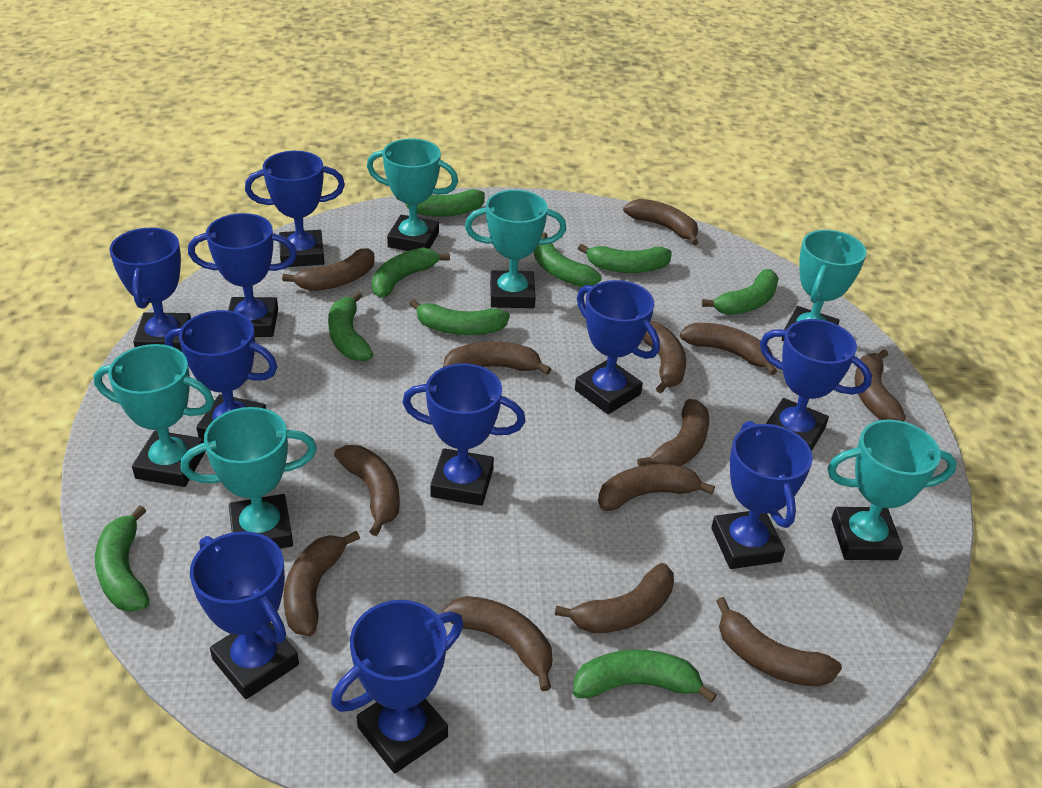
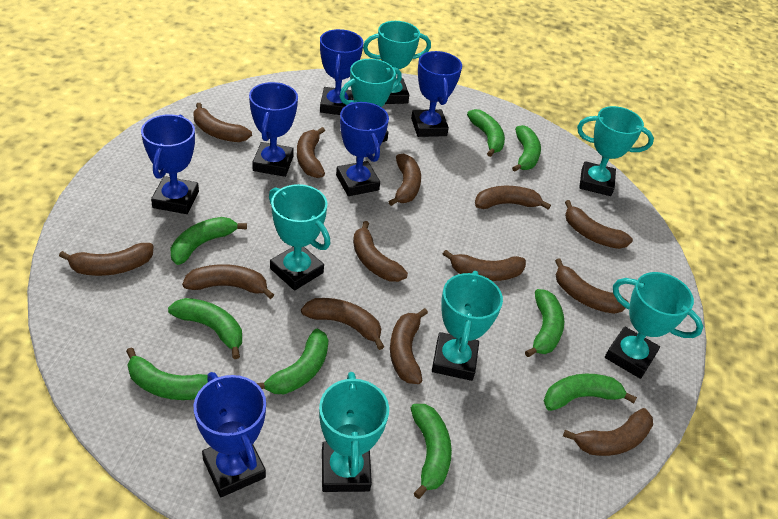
blue trophy: [109,228,191,353] [165,310,277,439] [188,213,297,337] [190,531,299,699] [245,151,345,267] [331,600,463,773] [402,363,525,506] [575,280,660,414] [711,421,813,569] [760,319,872,451] = 10 -> [141,114,199,214] [194,372,266,497] [249,82,298,177] [320,29,363,115] [336,102,389,196] [411,51,462,137] = 6
turquoise trophy: [94,344,214,487] [181,407,317,549] [367,139,458,251] [465,190,566,308] [782,230,867,341] [827,419,957,560] = 6 -> [269,184,331,290] [319,372,389,492] [340,59,402,142] [363,21,431,104] [432,271,503,381] [577,106,654,196] [605,272,703,379] = 7

